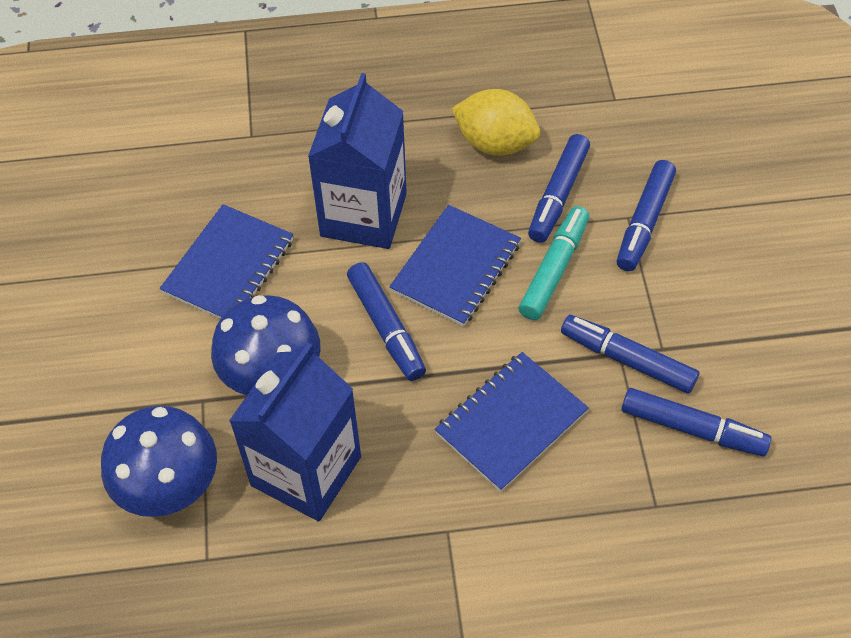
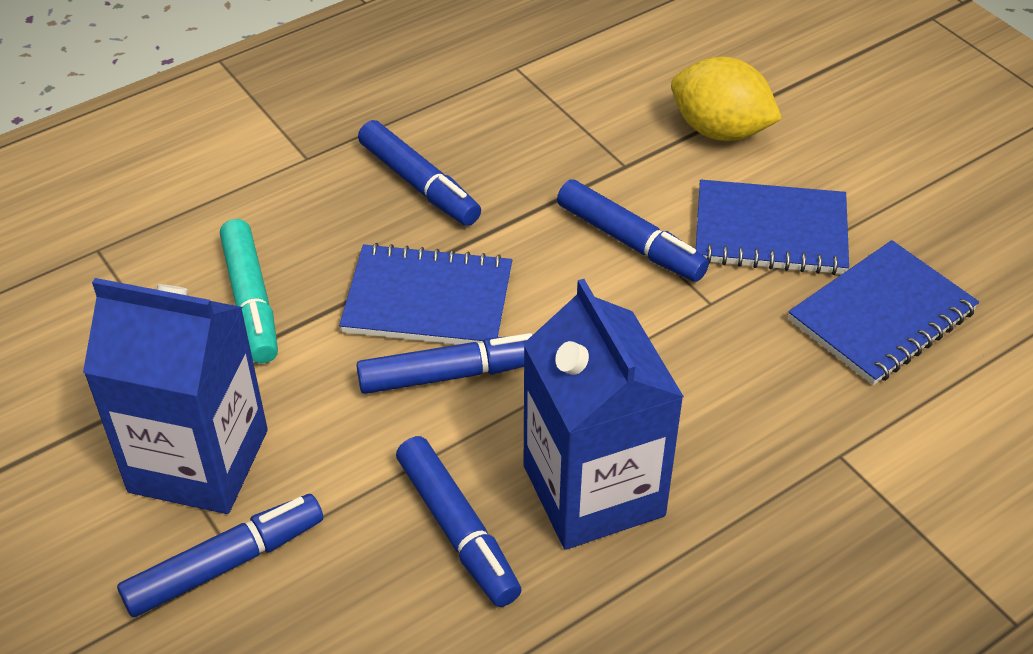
blue mushroom: [101,406,217,517] [211,295,321,395] = 2 -> none = 0

